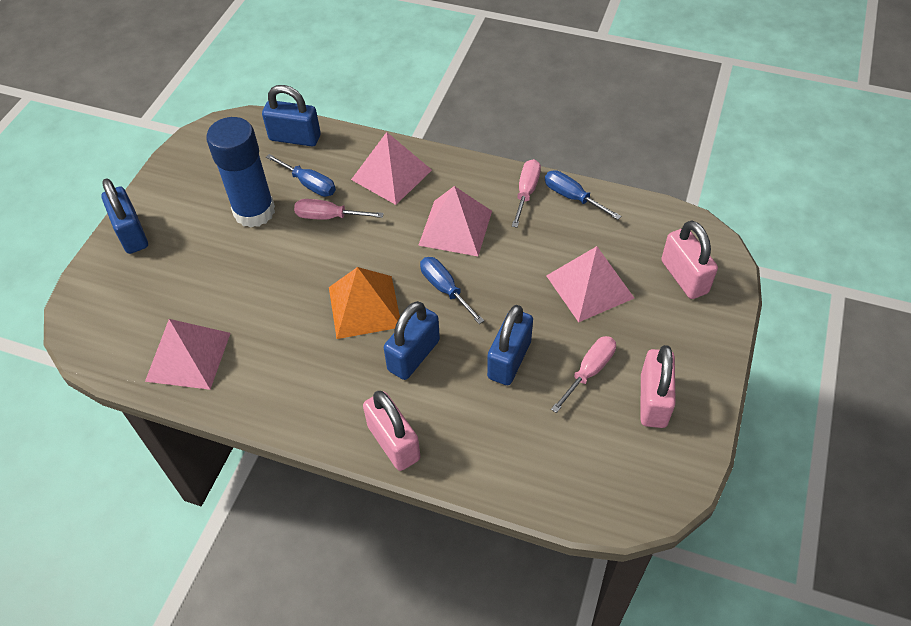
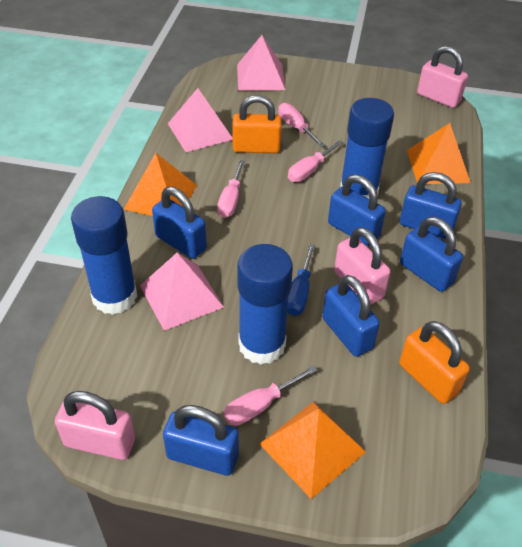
blue glue stick: [206,117,275,228] = 1 -> [71,196,138,315] [237,244,293,365] [340,98,394,199] = 3
blue padlock: [101,178,148,254] [262,85,321,146] [384,301,440,380] [487,305,533,385] = 4 -> [152,186,207,259] [163,405,239,476] [322,275,380,357] [328,175,386,246] [400,172,462,239] [400,217,463,292] = 6
blue screwdriver: [266,154,336,197] [420,257,484,324] [545,170,621,220] = 3 -> [287,244,315,316] = 1
orange padlock: none = 0 -> [232,95,282,153] [399,321,470,404] = 2
orange pyramid: [329,267,400,339] = 1 -> [124,153,197,216] [259,401,366,499] [407,123,471,184] = 3
pink pyramid: [145,319,230,390] [351,132,432,205] [418,186,492,256] [546,246,634,322] = 4 -> [140,253,224,331] [168,88,233,152] [237,35,285,90] = 3
pink screwdriver: [294,199,384,220] [512,159,541,228] [551,336,616,413] = 3 -> [217,160,245,218] [224,365,317,426] [278,103,326,148] [288,140,343,182] = 4

